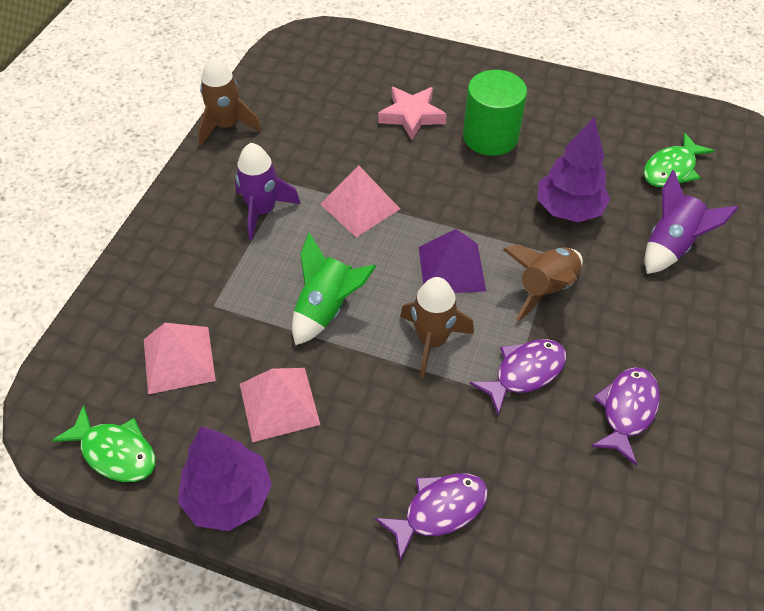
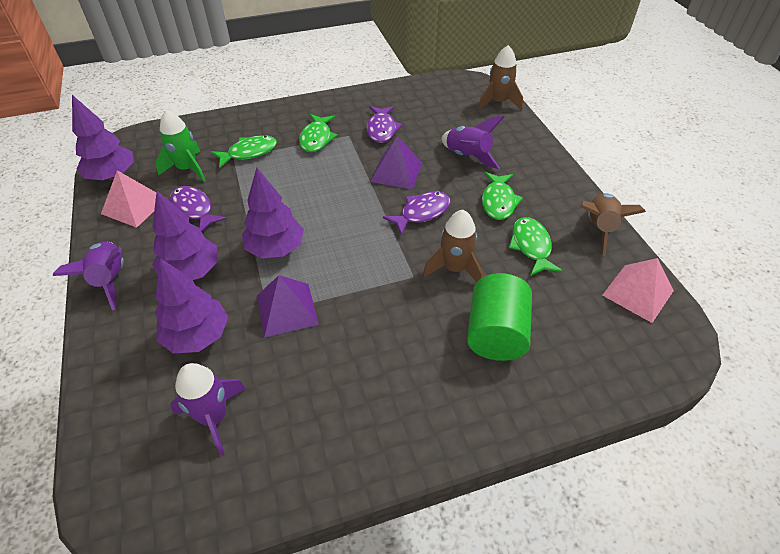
green fish: [52,405,156,482] [644,133,715,187] = 2 -> [211,135,277,169] [299,114,338,152] [482,172,523,220] [509,217,563,276] = 4
pink pyramid: [144,323,216,394] [240,368,320,442] [320,166,400,237] = 3 -> [101,170,167,228] [602,258,674,323] = 2
pink star: [378,87,447,140] = 1 -> none = 0
purple pyramid: [419,229,486,293] = 1 -> [257,275,319,338] [370,136,422,189] = 2
purple rocket: [235,143,301,240] [645,170,739,274] = 2 -> [53,242,124,310] [170,363,246,455] [441,116,504,169] = 3
purple tree: [178,426,272,531] [537,117,610,222] = 2 -> [72,95,134,180] [152,191,218,280] [155,258,228,353] [242,168,304,258] = 4

